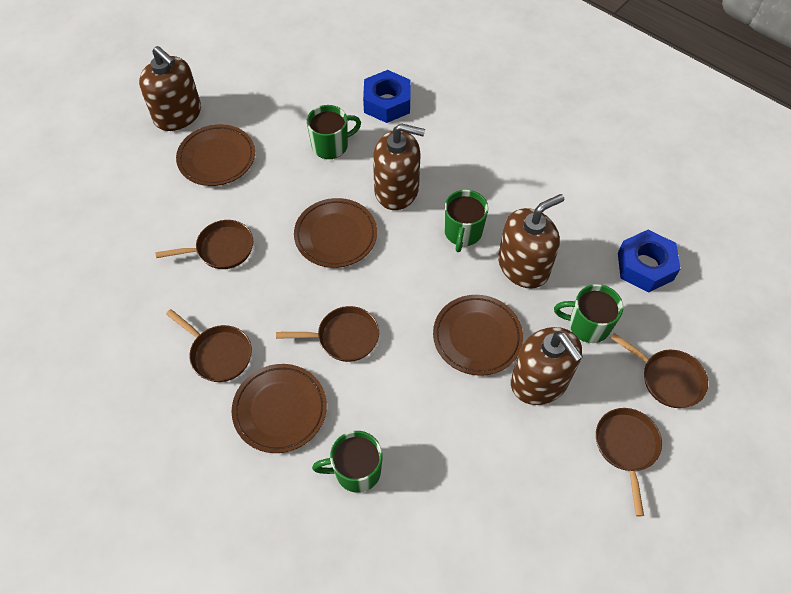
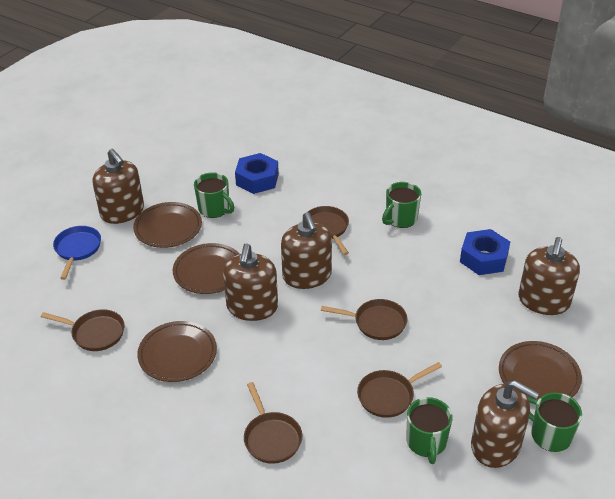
blue pan: none = 0 -> [53,226,101,280] = 1
brown soap dispenser: [139,46,201,131] [373,123,425,210] [498,194,565,289] [511,327,583,405] = 4 -> [93,149,144,224] [223,243,278,321] [281,212,332,289] [471,380,539,468] [518,237,580,315] = 5

